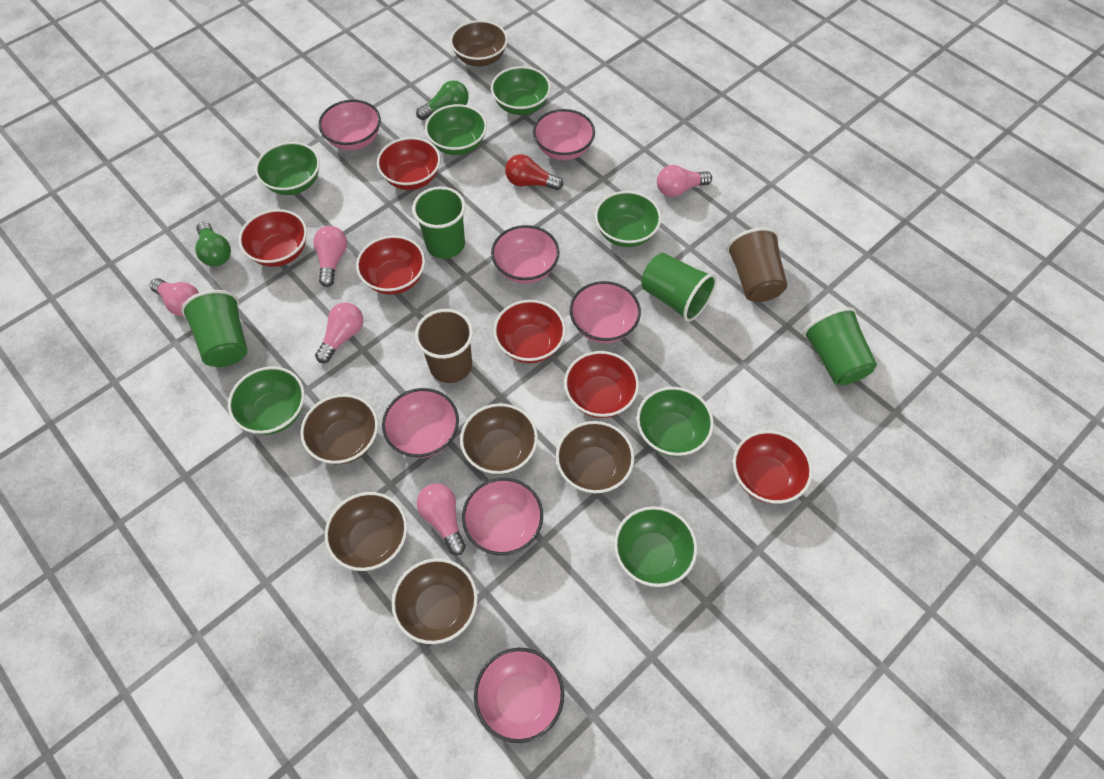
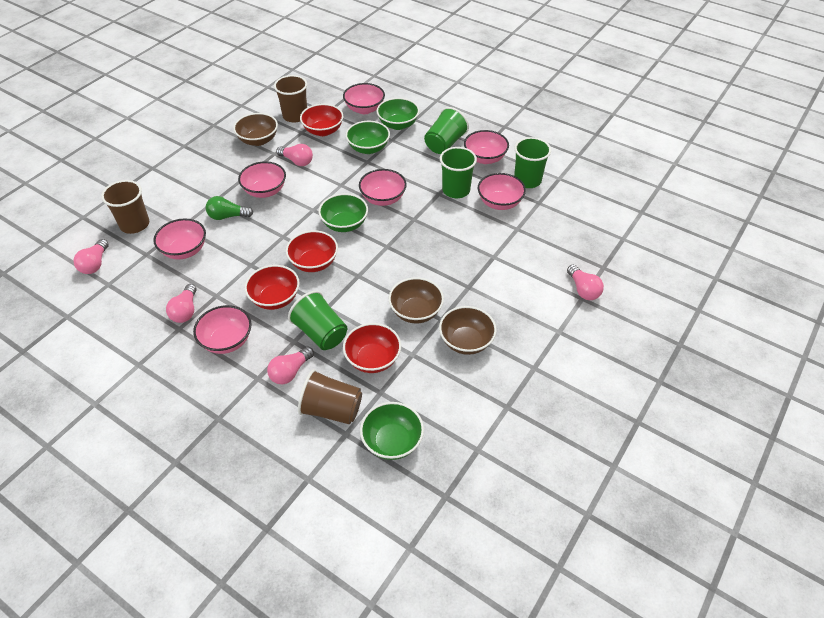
brown bowl: [300,394,378,464] [325,492,407,571] [392,558,478,644] [450,20,508,67] [460,403,538,475] [556,421,634,493] = 6 -> [233,113,278,146] [389,277,444,323] [439,306,497,355] = 3
brown cup: [415,309,473,383] [727,227,787,302] = 2 -> [101,180,149,234] [274,75,307,123] [298,369,362,424] = 3
green bowl: [228,366,305,435] [255,142,320,195] [425,104,487,155] [491,66,551,115] [595,191,661,247] [614,506,697,587] [637,387,714,457] = 7 -> [319,193,368,232] [345,121,390,154] [360,402,424,460] [377,98,420,130] = 4
green light bulb: [195,221,231,266] [416,80,469,120] = 2 -> [206,196,253,220] = 1
red bowl: [239,209,307,267] [356,235,425,295] [377,137,441,190] [494,300,566,363] [564,351,639,418] [733,430,813,504] = 6 -> [245,265,300,310] [286,230,338,272] [300,104,343,136] [343,323,401,373] = 4
red light bulb: [505,154,563,190] = 1 -> none = 0

